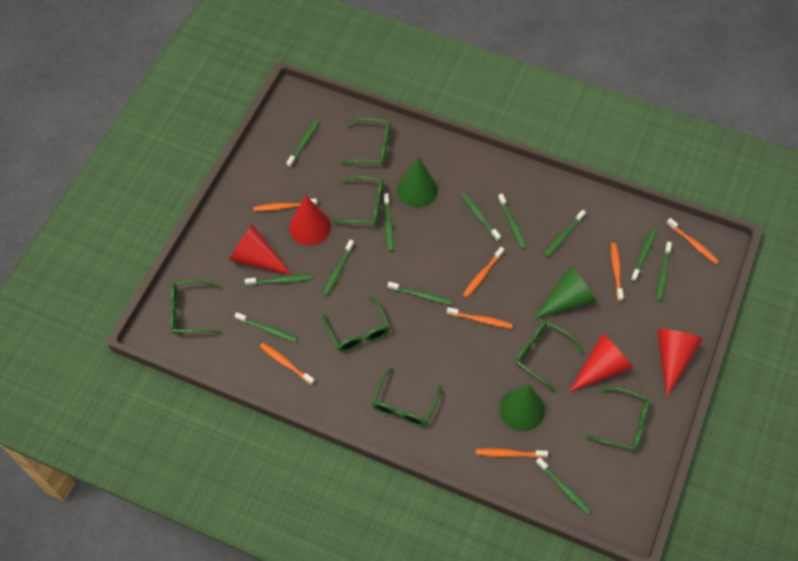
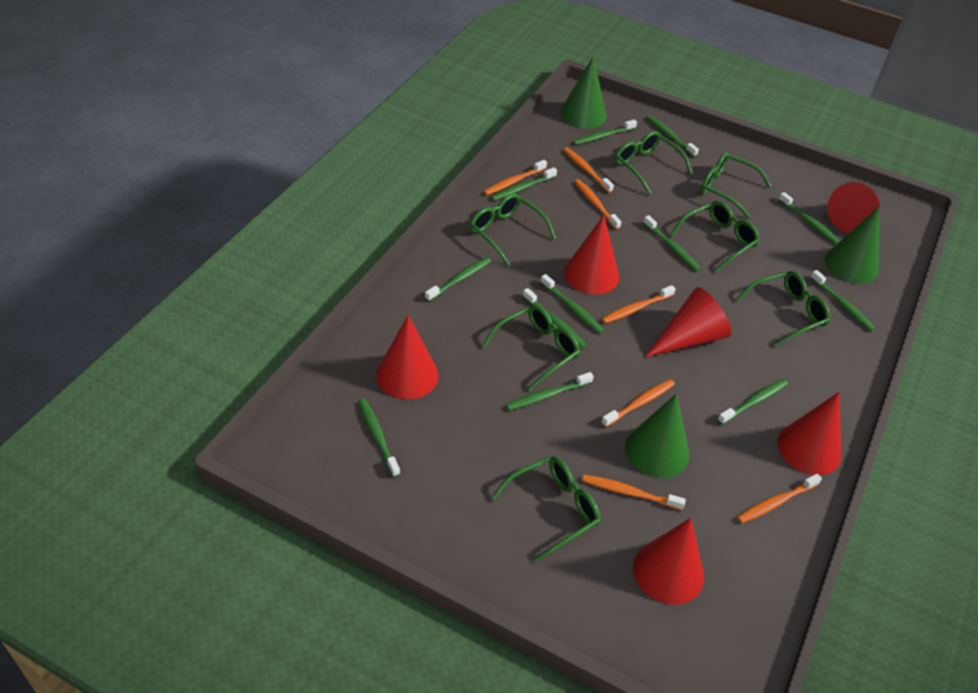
red cone: [229,224,292,275] [289,195,331,245] [569,334,633,392] [657,329,703,396] = 4 -> [376,315,439,400] [564,215,619,295] [633,518,704,605] [645,287,731,357] [777,392,841,475] [828,182,880,234] = 6

